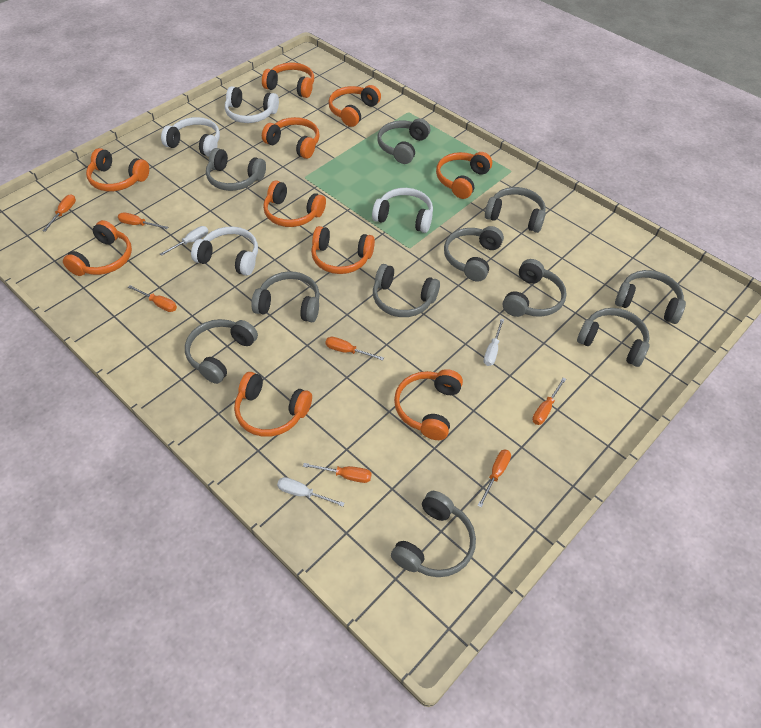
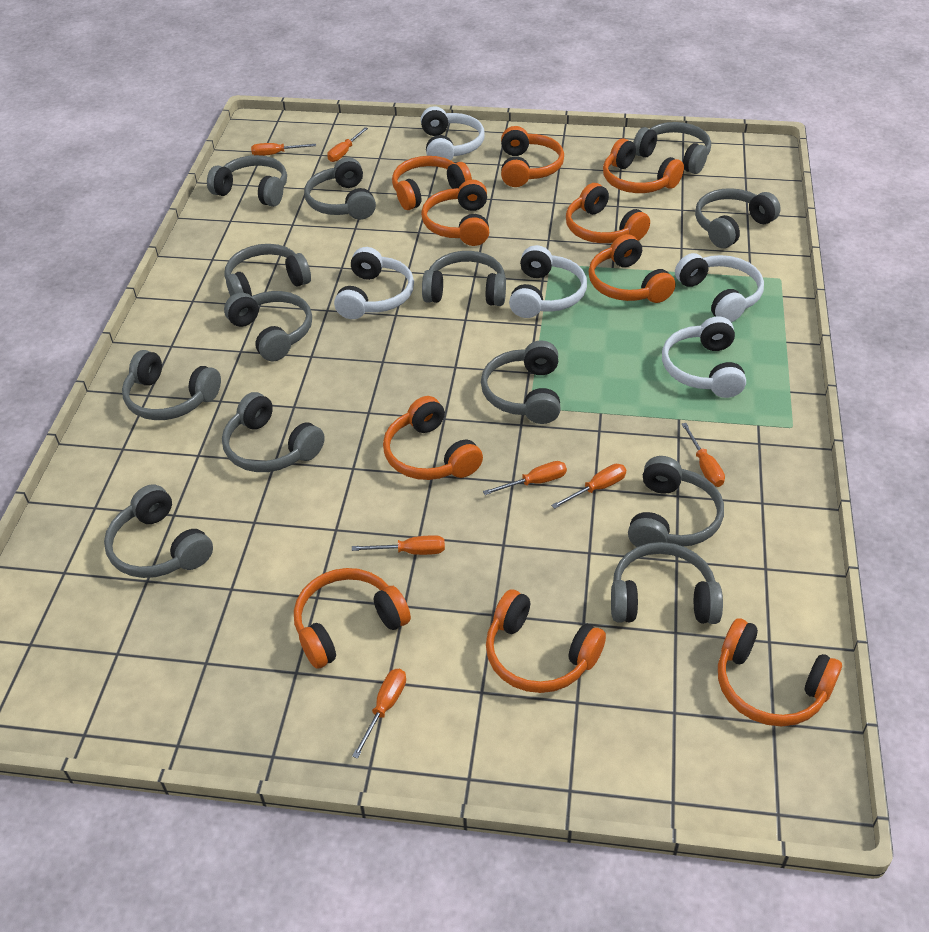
grey headphones: [185,319,258,384] [206,148,266,191] [251,271,320,322] [373,264,440,317] [377,118,430,164] [391,491,476,577] [444,226,504,282] [485,187,546,233] [503,259,567,317] [577,308,650,367] [615,270,686,324] = 11 -> [104,484,213,578] [122,350,221,420] [207,155,287,207] [222,392,325,472] [224,244,311,297] [224,291,312,362] [304,157,376,220] [422,251,506,306] [481,340,561,424] [611,542,723,624] [628,456,724,547] [633,122,711,174] [695,188,781,248] = 13
white headphones: [161,117,220,157] [191,227,258,276] [225,86,279,123] [372,188,433,233] = 4 -> [334,247,414,319] [421,106,485,160] [509,245,587,318] [662,316,746,398] [675,253,764,322] = 5
white screwdriver: [160,226,208,256] [277,477,345,507] [484,319,504,366] = 3 -> none = 0

